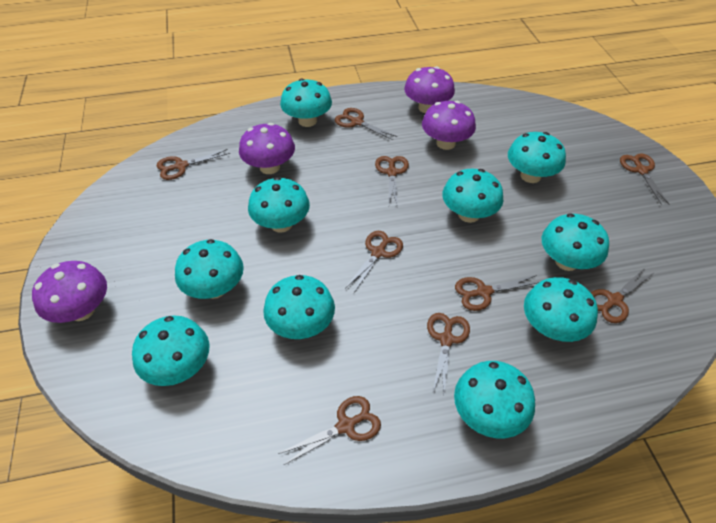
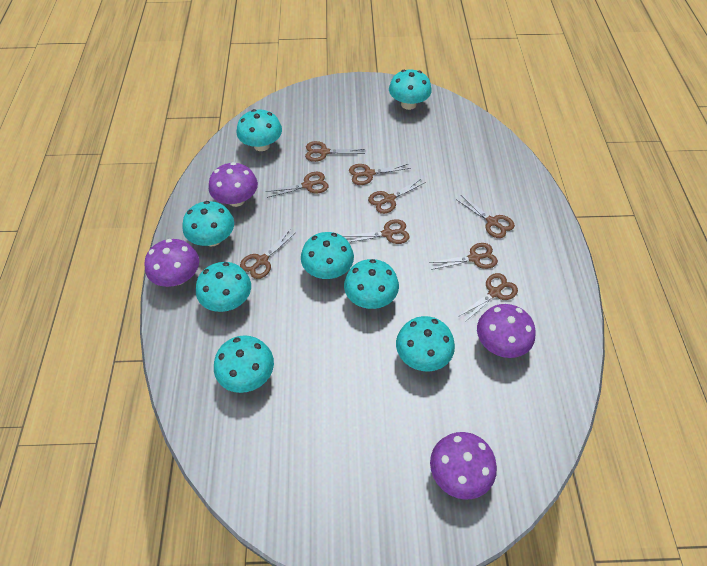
turquoise mushroom: [132,316,209,386] [175,239,244,299] [248,177,310,232] [263,275,335,339] [280,78,332,127] [442,169,503,223] [454,361,535,438] [508,132,566,183] [524,277,598,342] [542,213,609,271] = 10 -> [183,201,234,247] [196,262,251,312] [214,335,274,393] [237,109,282,151] [301,232,354,279] [344,259,399,309] [389,70,432,110] [396,316,455,371] = 8

